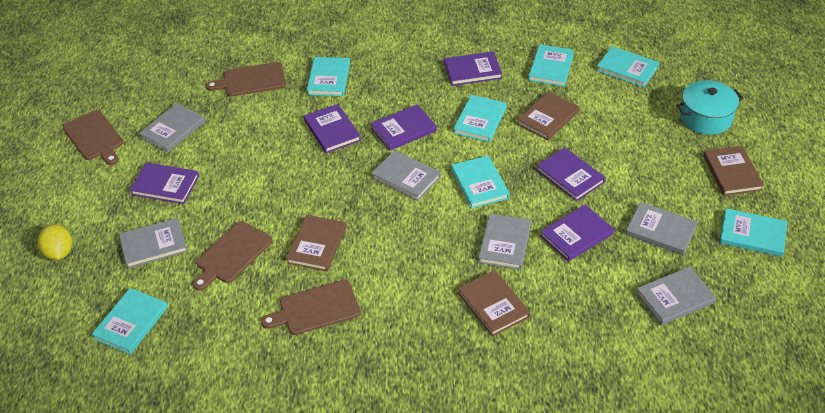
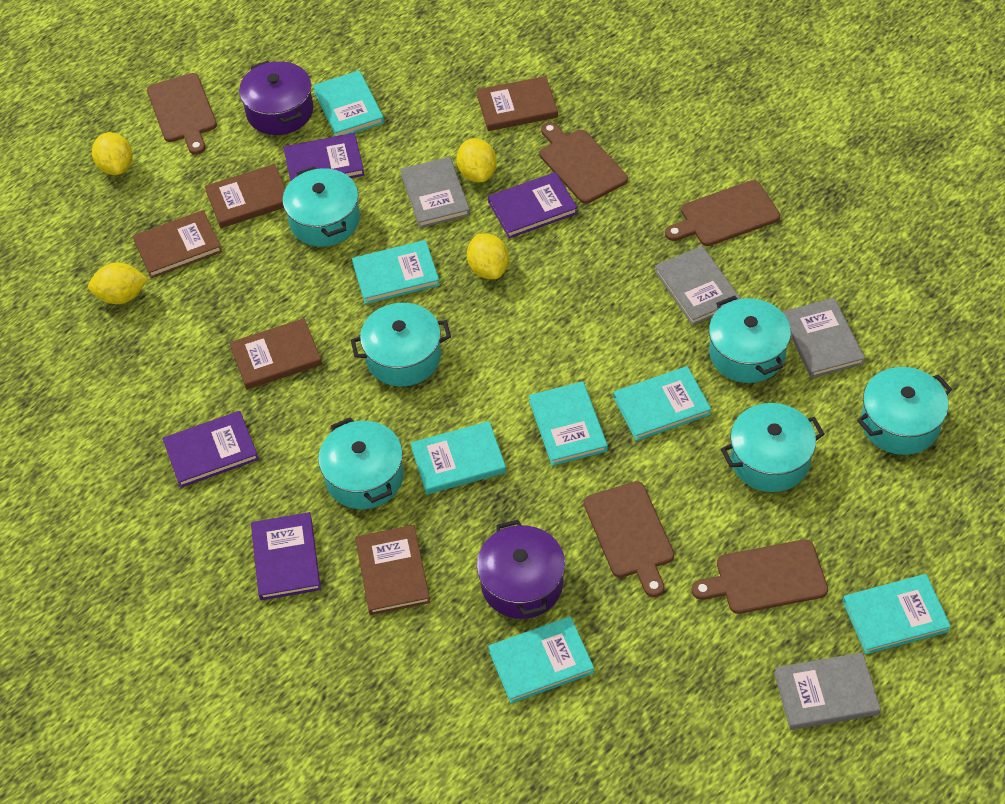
brown book: [286,215,346,271] [457,270,530,337] [517,91,580,140] [703,146,764,196] = 4 -> [133,210,222,278] [205,164,286,228] [230,318,322,390] [355,525,430,615] [477,76,558,131] = 5
brown cutting board: [63,110,124,165] [193,221,272,291] [206,62,286,97] [261,280,361,335] = 4 -> [147,73,217,155] [540,122,628,204] [584,481,674,597] [665,180,780,246] [692,539,828,614] = 5
grey book: [119,218,188,268] [139,103,205,153] [371,150,441,201] [478,214,531,270] [625,202,698,255] [636,267,716,325] = 6 -> [400,157,470,228] [655,246,741,326] [774,652,881,730] [782,298,865,378] = 4
purple book: [130,163,199,204] [304,104,361,153] [371,104,437,151] [444,51,502,86] [536,147,606,201] [540,204,614,262] = 6 -> [163,411,259,488] [251,512,321,600] [283,133,365,181] [488,172,578,238] = 4
purple pot: none = 0 -> [239,60,313,135] [477,520,565,619] = 2
turquoise pot: [676,80,744,135] = 1 -> [282,166,360,247] [318,417,404,509] [351,303,451,387] [709,296,791,383] [721,403,824,492] [857,367,952,455] = 6
yellow lemon: [38,224,72,260] = 1 -> [88,263,148,304] [92,132,132,175] [456,138,497,182] [467,233,509,279] = 4

